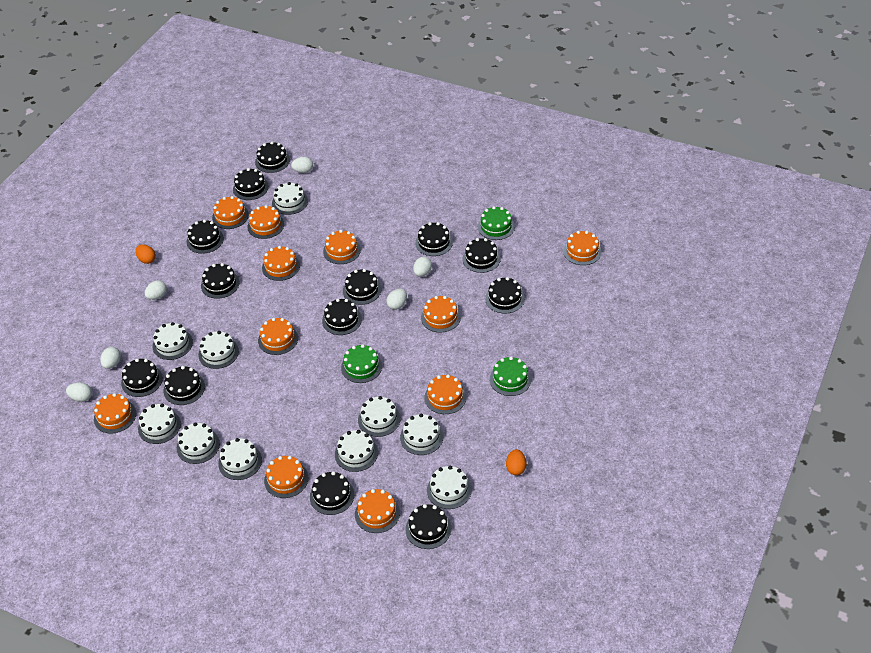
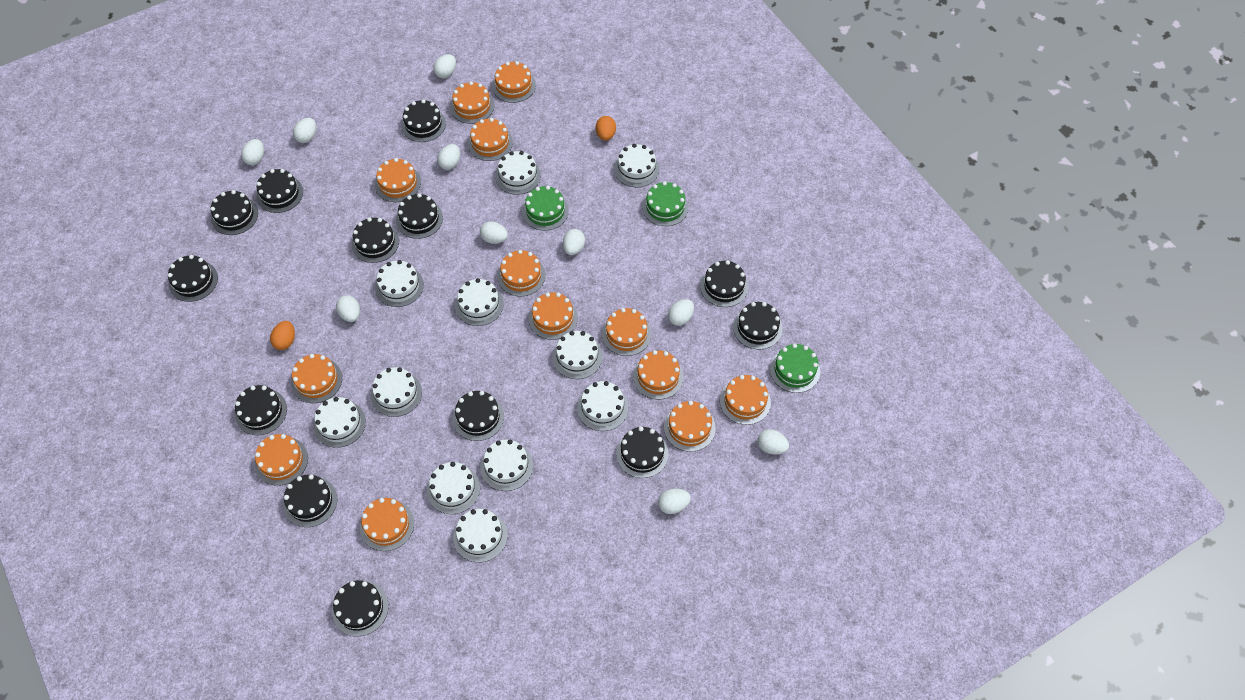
orange cake: [94,393,136,434] [212,196,249,229] [247,205,284,239] [258,318,298,355] [262,246,300,281] [264,456,308,498] [323,230,361,264] [355,489,400,533] [421,296,461,332] [424,374,466,414] [563,231,602,265] = 11 -> [255,434,308,486] [291,354,342,403] [360,498,414,551] [375,158,421,202] [450,81,494,124] [468,118,513,161] [492,61,536,103] [497,250,546,297] [529,292,578,340] [602,308,651,356] [633,350,684,400] [664,401,716,452] [720,375,771,425] = 13
white cake: [138,404,181,444] [153,322,193,360] [177,422,220,464] [198,331,239,369] [218,438,262,480] [272,182,308,215] [335,430,378,472] [358,396,401,437] [400,414,443,455] [427,466,472,509] = 10 -> [314,397,366,448] [371,367,422,417] [375,260,424,307] [427,462,480,514] [453,509,508,562] [455,278,504,326] [481,439,533,491] [495,151,541,195] [553,331,603,379] [577,381,628,431] [614,144,660,187] = 11
white egg: [66,382,92,402] [100,347,121,369] [145,280,167,300] [291,157,313,173] [386,289,407,310] [413,257,432,277] = 6 -> [241,139,264,165] [293,118,316,143] [336,295,360,322] [433,54,456,78] [437,144,460,170] [480,221,508,244] [563,229,585,255] [658,488,691,514] [668,299,694,326] [757,429,789,454] = 10

